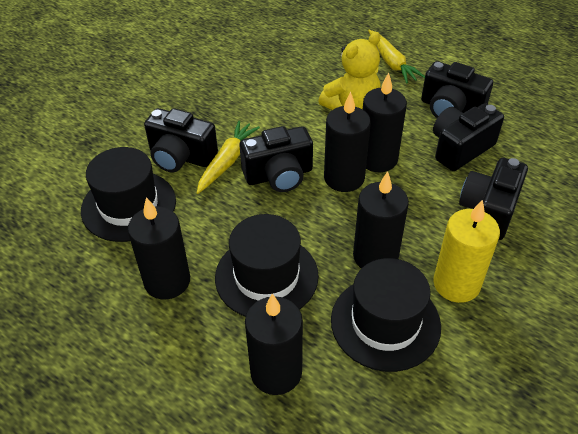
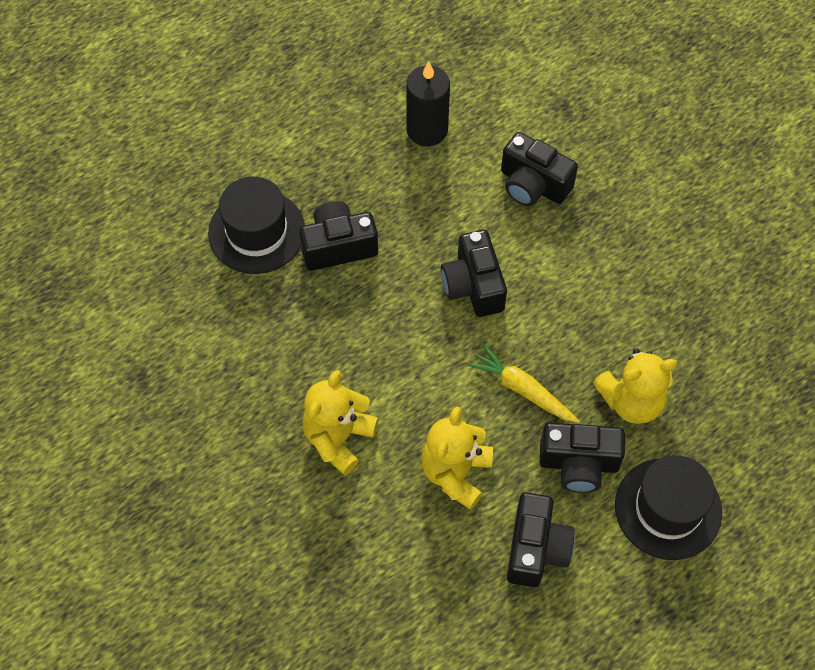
black candle: [128,197,190,300] [245,293,303,395] [324,91,371,192] [353,171,409,268] [363,73,407,172] = 5 -> [406,61,450,146] = 1
black hat: [81,147,176,242] [215,214,319,317] [331,258,441,372] = 3 -> [208,177,305,274] [615,455,722,560] = 2
yellow candle: [433,199,500,303] = 1 -> none = 0
yellow carrot: [197,121,260,194] [368,30,425,84] = 2 -> [468,344,580,423] = 1
yellow teddy bear: [318,32,381,110] = 1 -> [302,370,378,475] [421,407,493,510] [593,348,678,424] = 3

